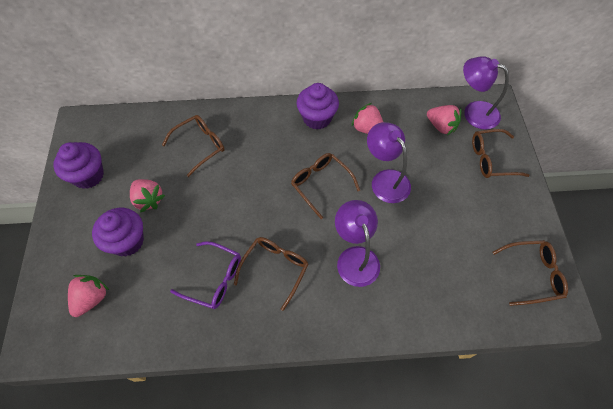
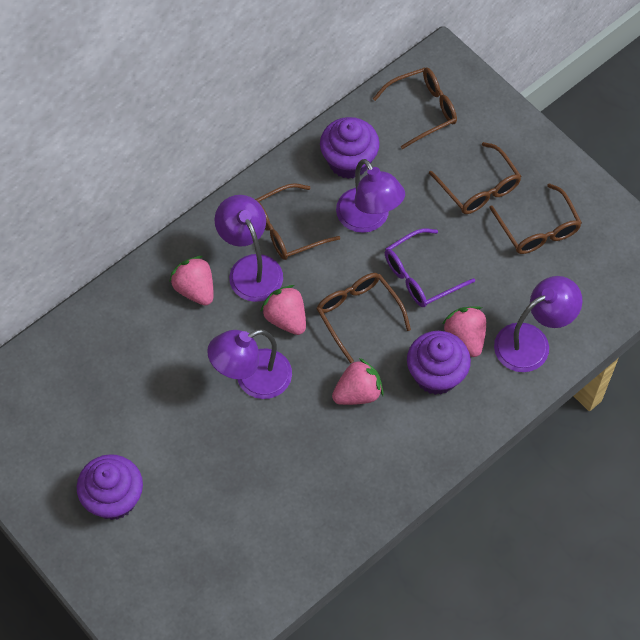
purple lamp: [335,200,380,287] [367,122,411,203] [463,56,509,130] = 3 -> [207,329,292,399] [214,195,283,302] [336,159,405,233] [494,276,582,372] = 4

